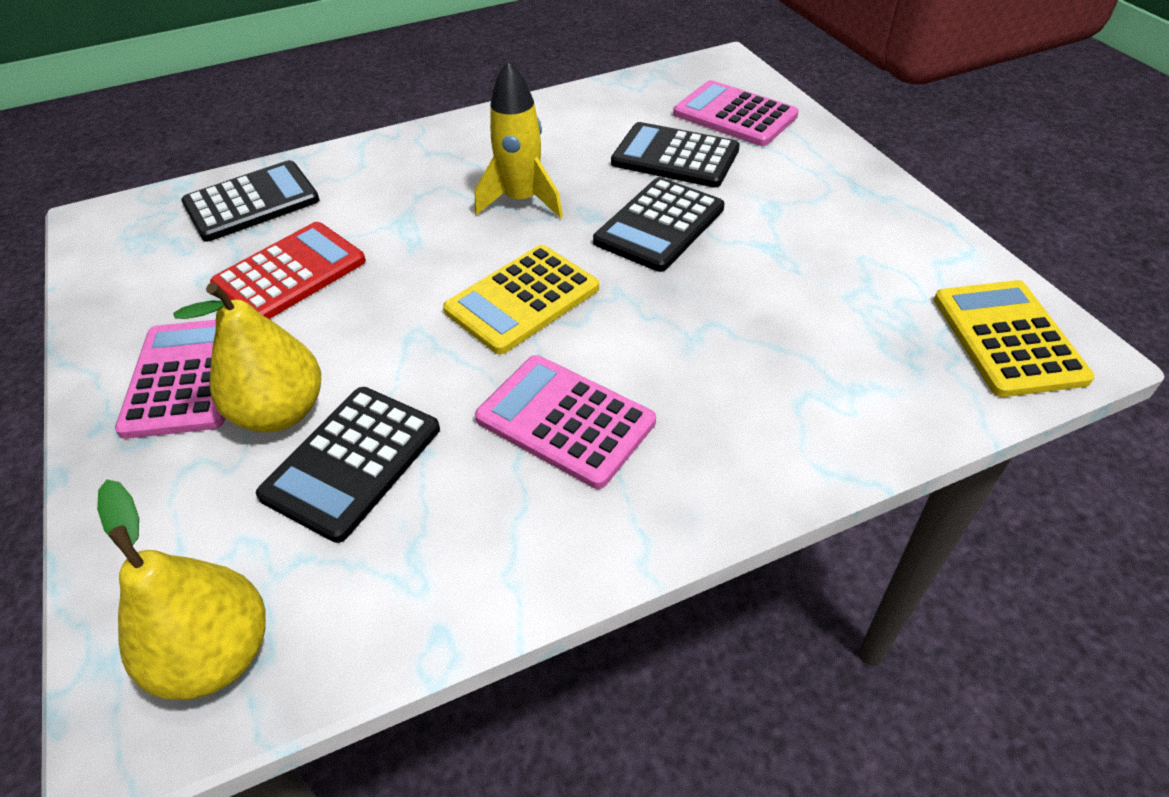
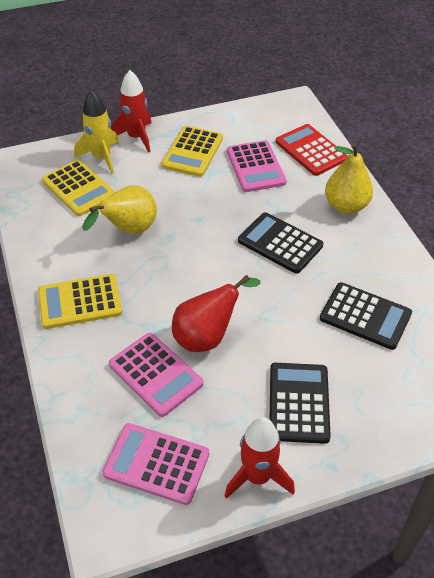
black calculator: [181,160,320,242] [256,387,440,543] [593,177,725,272] [611,122,740,187] = 4 -> [238,212,323,274] [270,363,331,444] [320,282,412,350] = 3
red pear: none = 0 -> [172,275,260,352] = 1
red rocket: none = 0 -> [111,70,152,153] [225,417,295,499] = 2
yellow calculator: [443,245,599,354] [934,280,1095,397] = 2 -> [38,274,122,329] [42,160,115,216] [162,126,223,177] = 3

